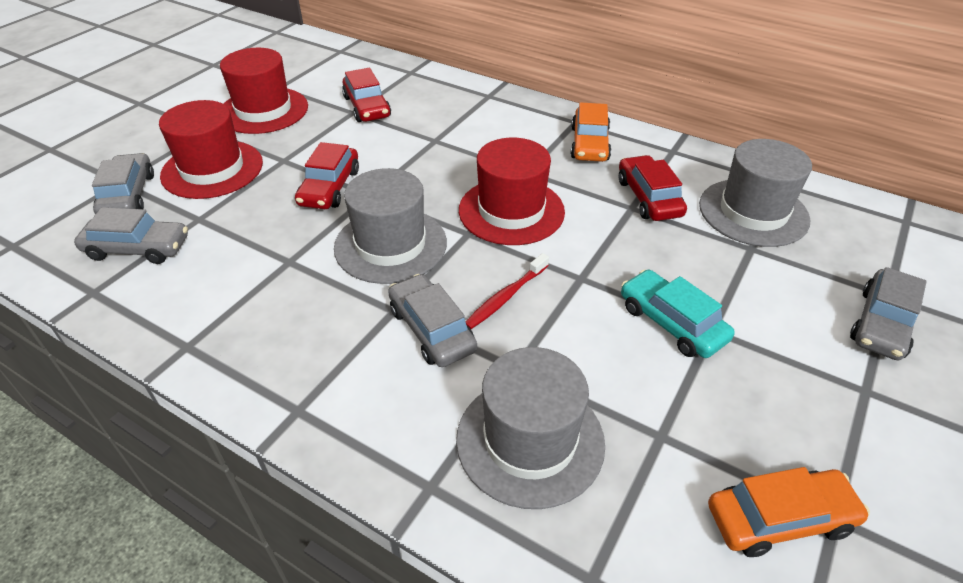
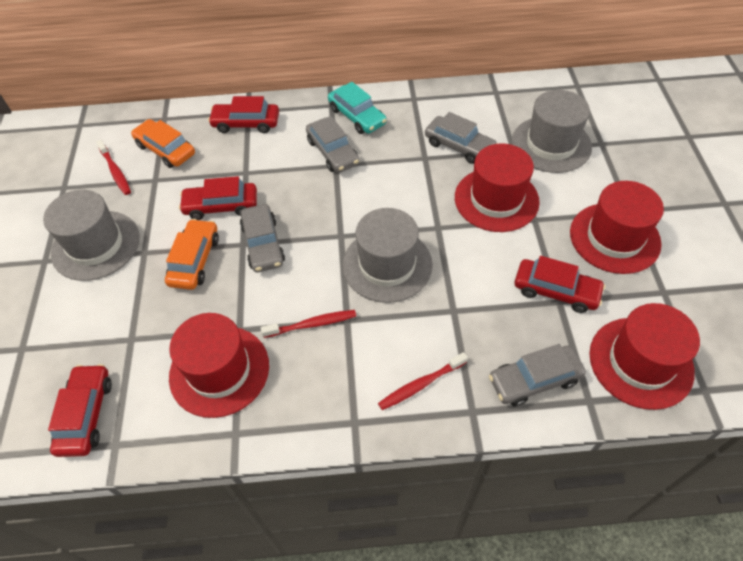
red car: [295,142,359,209] [342,68,391,122] [619,155,687,221] = 3 -> [48,364,112,457] [179,176,257,220] [208,96,279,133] [515,256,605,313] = 4
red hat: [159,100,263,199] [220,48,308,134] [459,138,565,245] = 3 -> [169,313,269,418] [455,143,540,232] [570,181,664,274] [589,303,700,410] = 4
red toothbrush: [465,253,549,329] = 1 -> [96,140,131,195] [261,310,356,338] [378,352,468,410] = 3

